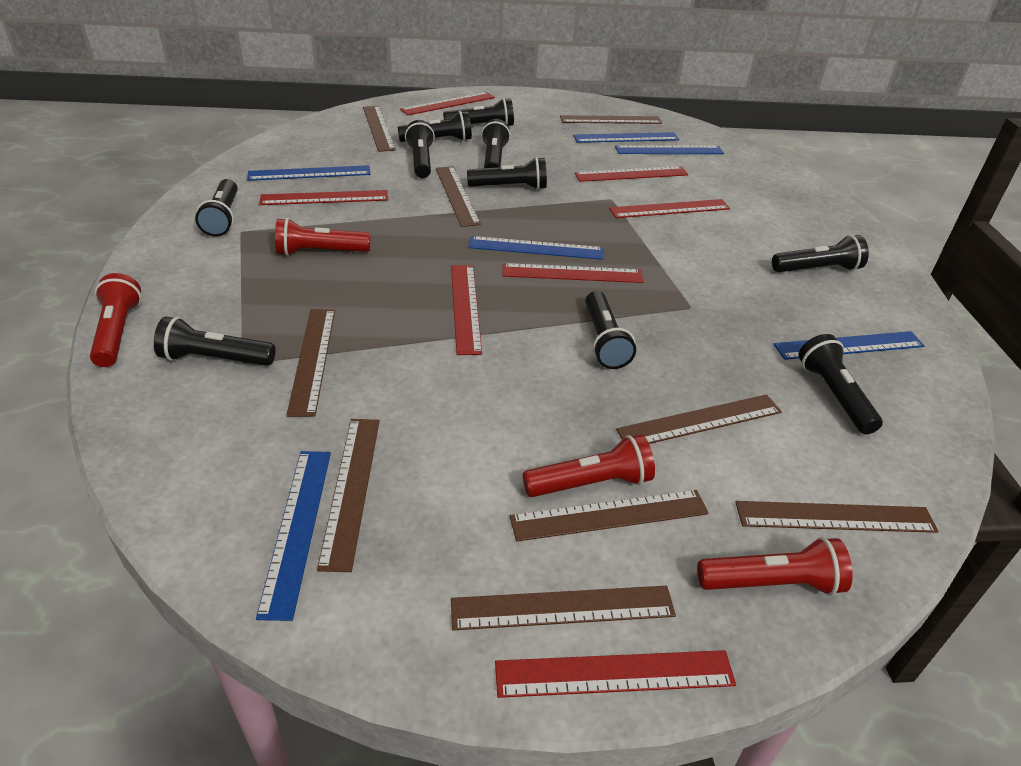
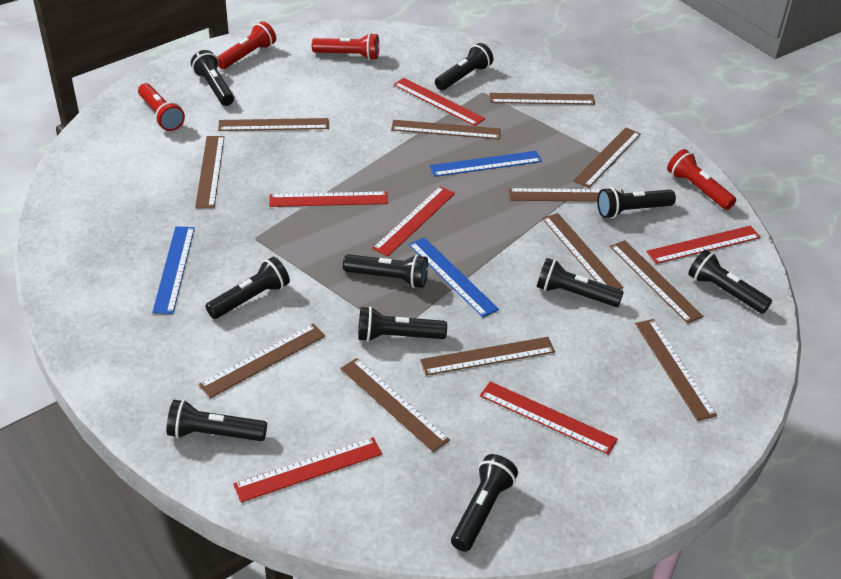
blue ruler: [247,165,371,181] [256,451,331,621] [468,236,604,260] [573,132,679,143] [615,145,724,154] [774,331,924,360] = 6 -> [152,226,195,314] [409,237,499,317] [430,151,542,177] = 3
brown ruler: [286,309,335,417] [317,419,380,572] [363,106,396,152] [436,166,481,227] [451,586,676,630] [510,490,709,542] [560,115,662,124] [616,394,782,444] [735,501,938,533] = 9 -> [195,136,224,208] [198,324,325,398] [218,118,329,131] [340,358,450,452] [391,120,501,139] [420,337,555,376] [490,93,595,105] [509,188,624,202] [542,213,624,289] [573,128,641,188] [610,240,703,324] [635,319,717,421] = 12
red ruler: [259,190,388,205] [400,92,495,115] [451,265,482,355] [495,650,736,698] [502,263,643,283] [574,166,688,182] [609,199,730,218] = 7 -> [233,437,382,502] [269,192,388,207] [372,186,455,256] [393,78,485,126] [480,381,618,455] [646,226,761,264] = 6

